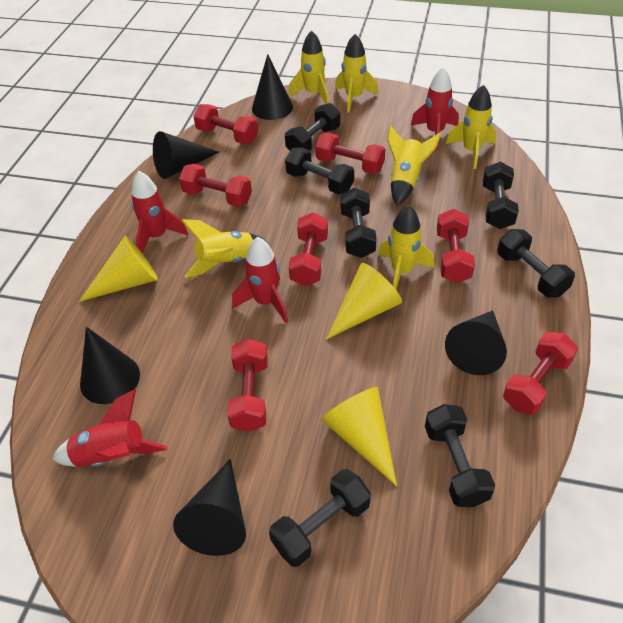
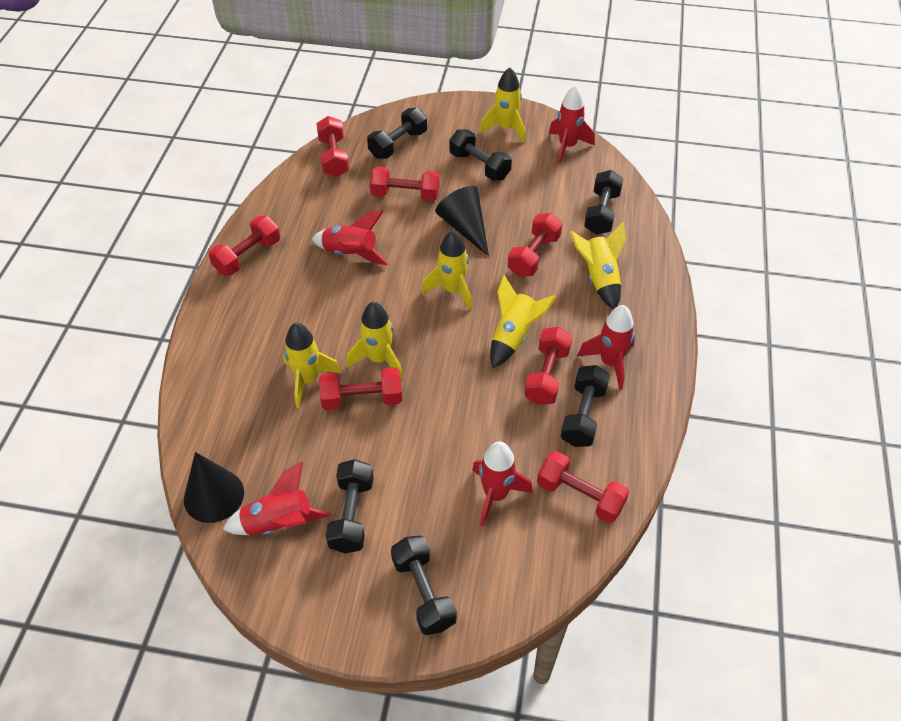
black cone: [80,327,140,404] [153,131,219,179] [173,459,246,556] [252,54,293,120] [445,310,507,375] = 5 -> [184,452,244,523] [435,186,489,257] = 2
black dumbbell: [269,469,371,567] [285,103,340,151] [285,147,354,194] [341,188,377,258] [425,404,495,507] [483,162,519,229] [497,229,575,298] = 7 -> [326,459,373,553] [367,108,427,159] [391,536,457,635] [449,129,512,181] [561,365,610,447] [584,170,624,235] = 6
red rocket: [52,389,167,467] [131,171,188,254] [232,237,288,323] [410,67,459,150] = 4 -> [223,461,331,535] [312,210,389,265] [472,441,533,527] [549,85,595,164] [578,305,635,390] = 5
yellow cone: [79,236,158,302] [321,387,397,486] [326,263,402,339] = 3 -> none = 0

